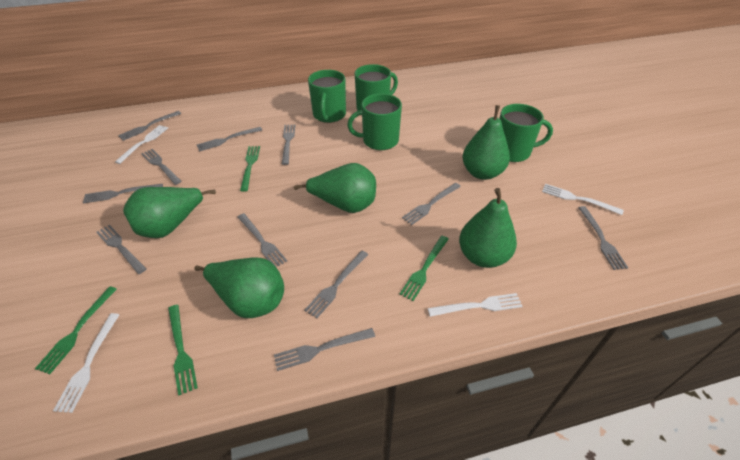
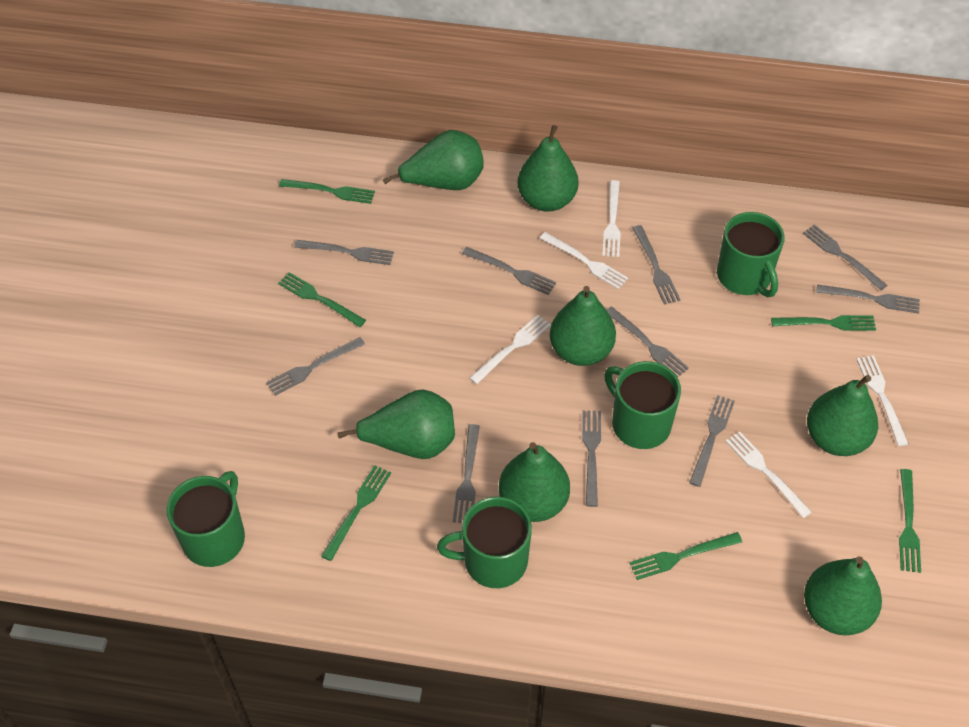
green fork: [35,286,117,374] [168,305,198,395] [240,146,260,192] [399,236,449,301] = 4 -> [278,272,366,327] [279,179,375,204] [321,465,391,561] [630,532,742,580] [771,315,876,331] [899,469,921,573] = 6
green pear: [123,187,216,238] [194,258,284,318] [294,163,376,213] [459,188,517,268] [462,105,510,180] = 5 -> [337,389,455,459] [383,130,484,190] [499,442,570,522] [518,125,578,212] [550,286,616,366] [804,556,882,635] [807,375,878,456] = 7
grey fork: [83,184,163,203] [96,225,147,274] [118,111,181,141] [141,149,182,185] [197,127,262,151] [237,213,287,266] [274,328,375,371] [282,125,295,165] [304,251,368,318] [402,183,461,225] [578,206,628,270] = 11 -> [266,337,365,396] [294,240,394,265] [453,424,480,523] [462,247,556,295] [582,410,601,507] [607,306,689,378] [633,225,681,305] [689,395,735,487] [803,224,887,291] [816,284,920,314] = 10
white fork: [53,313,119,413] [115,125,168,164] [428,293,523,317] [542,184,624,215] = 4 -> [469,315,551,384] [540,232,628,290] [602,180,621,257] [726,431,812,518] [857,355,909,446] = 5

